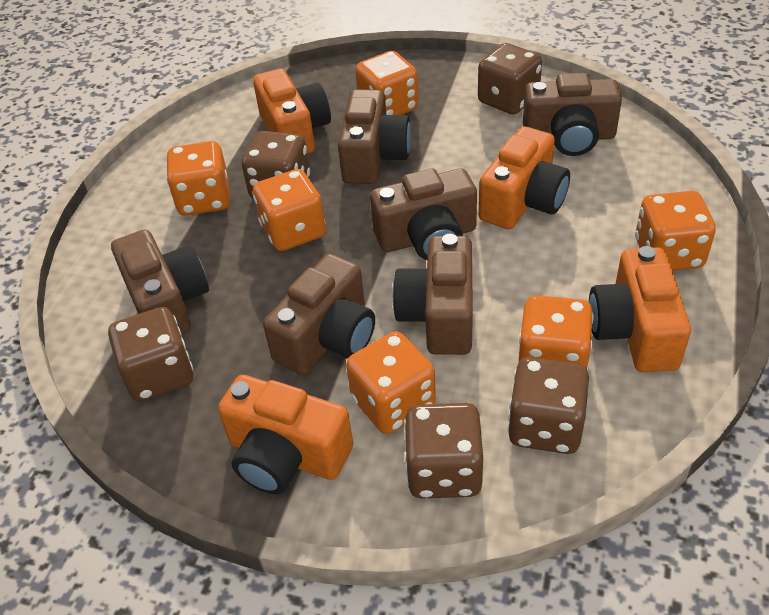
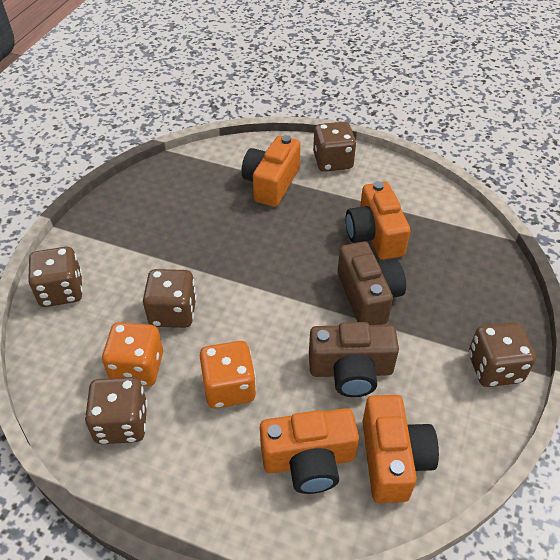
brown camera: [111,229,209,335] [263,254,375,375] [338,90,411,184] [370,168,477,260] [392,234,473,355] [523,73,622,156] = 6 -> [309,322,399,397] [338,242,406,325] = 2
orange dice: [166,141,230,216] [253,169,326,251] [346,331,436,434] [355,51,419,115] [518,295,594,371] [635,191,716,271] = 6 -> [102,322,163,386] [200,341,256,408] = 2

